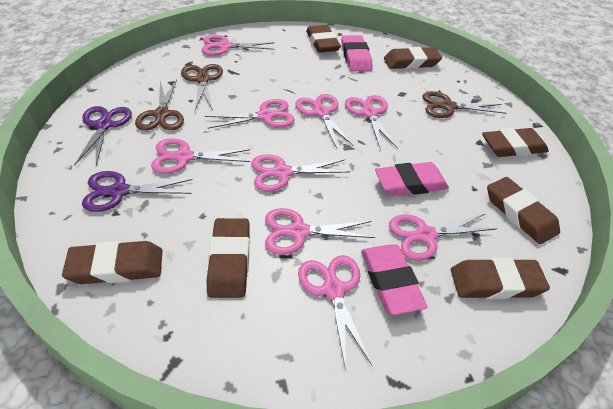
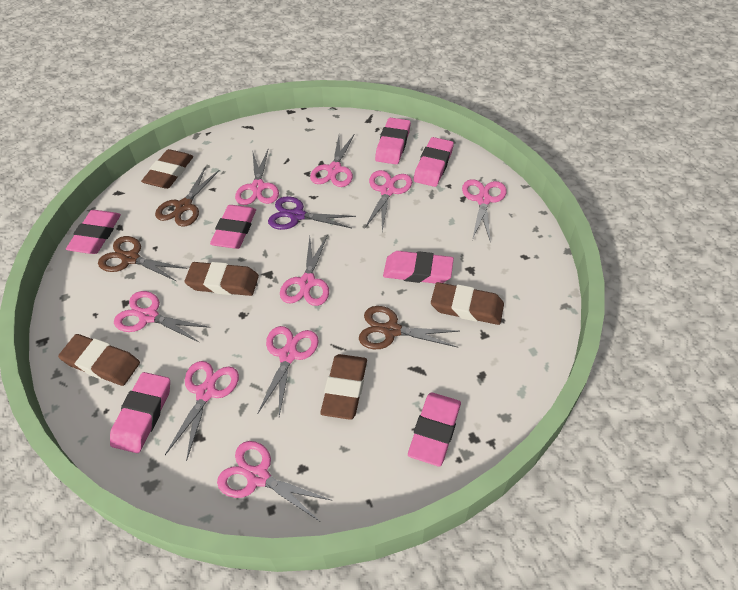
brown eraser: [62,241,163,284] [207,218,250,298] [306,25,341,53] [384,47,442,69] [451,258,550,299] [482,128,549,157] [487,177,560,244] = 7 -> [58,334,140,386] [141,149,193,189] [184,262,259,296] [321,354,367,420] [431,282,504,325] = 5
pink eraser: [342,35,372,72] [361,244,427,315] [375,162,449,196] = 3 -> [66,210,121,254] [110,372,170,453] [210,205,256,249] [375,118,411,164] [383,251,454,284] [408,392,461,467] [414,137,454,187] = 7
purple scissors: [74,106,132,166] [82,171,193,212] = 2 -> [268,196,356,230] = 1

